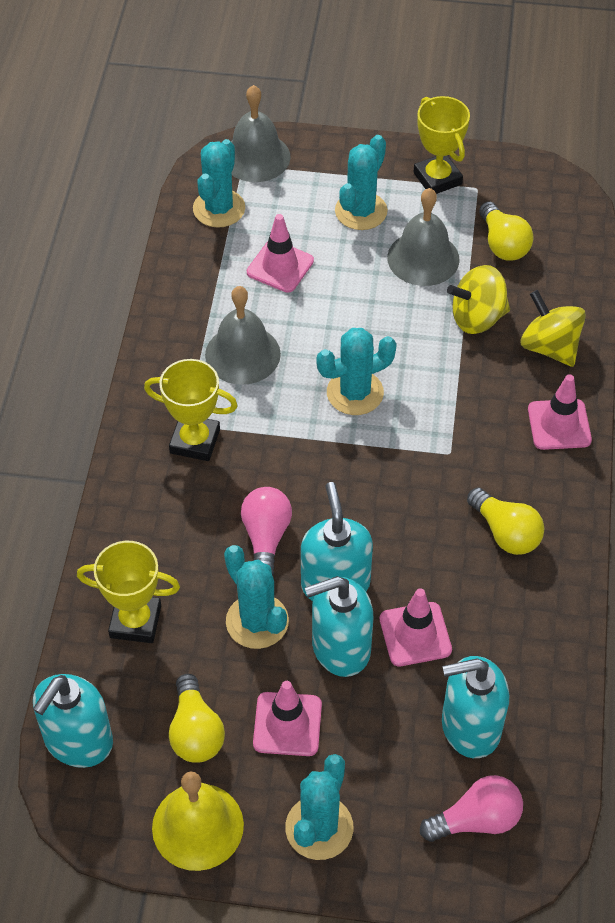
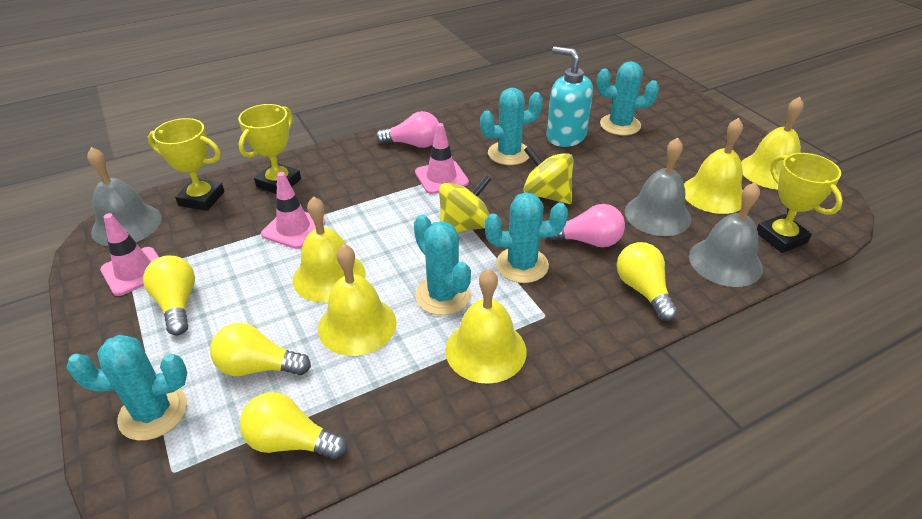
pink traffic cone: [247,214,314,293] [253,681,322,756] [380,588,452,666] [528,374,592,450] = 4 -> [100,213,159,296] [261,172,325,249] [415,123,469,194] = 3
turquoise soap dispenser: [33,674,113,768] [301,482,373,601] [305,576,373,677] [442,656,509,758] = 4 -> [547,46,593,147] = 1
yellow bell: [152,772,244,871] = 1 -> [293,196,366,303] [318,244,397,356] [445,269,527,384] [684,118,743,214] [741,97,804,189] = 5
yellow light bulb: [169,674,225,763] [467,487,544,555] [479,201,534,261] = 3 -> [143,255,195,336] [210,323,311,376] [240,392,347,459] [617,242,678,321] = 4

